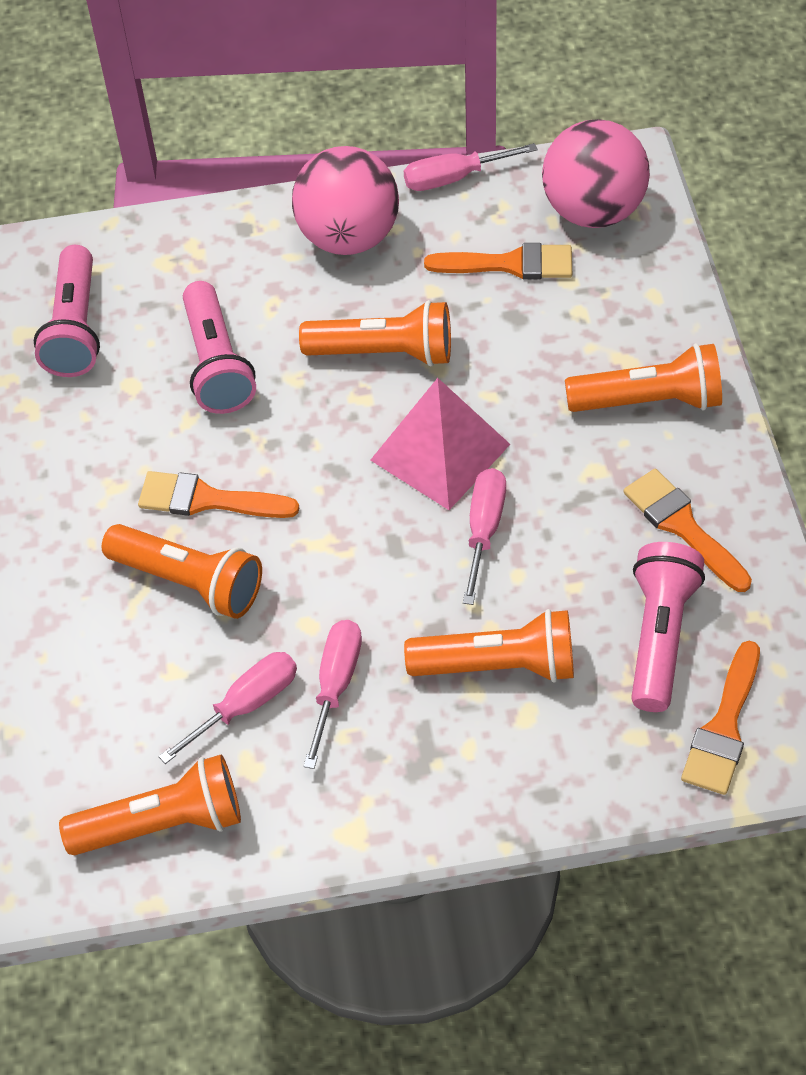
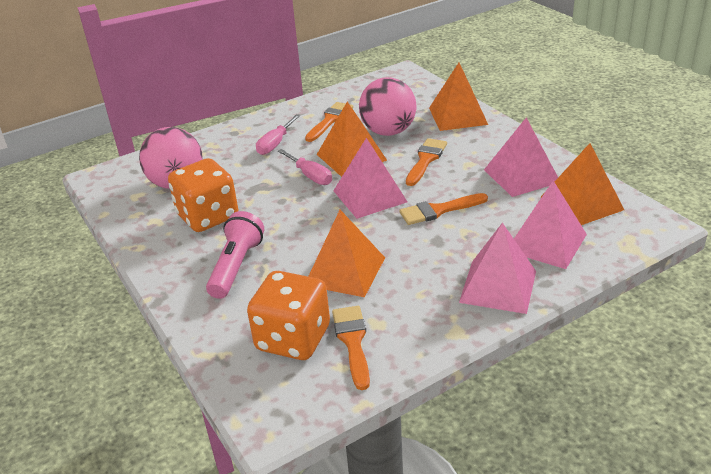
orange dice: none = 0 -> [168,158,238,232] [247,271,330,360] = 2
orange flashlight: [59,755,241,855] [102,524,262,619] [299,300,451,366] [404,609,574,683] [565,343,722,412] = 5 -> none = 0
orange pyramid: none = 0 -> [308,210,385,297] [317,101,387,177] [429,63,488,131] [540,143,624,225] = 4
pink flashlight: [34,245,100,377] [183,281,256,414] [631,542,705,712] = 3 -> [206,211,264,299] = 1
pink pyramid: [370,378,510,510] = 1 -> [333,138,408,219] [459,223,536,314] [484,117,558,197] [514,180,587,269] = 4
pink screwdriver: [158,652,297,764] [303,620,362,769] [404,143,537,191] [463,468,506,605] = 4 -> [256,114,301,155] [278,149,332,185] = 2

